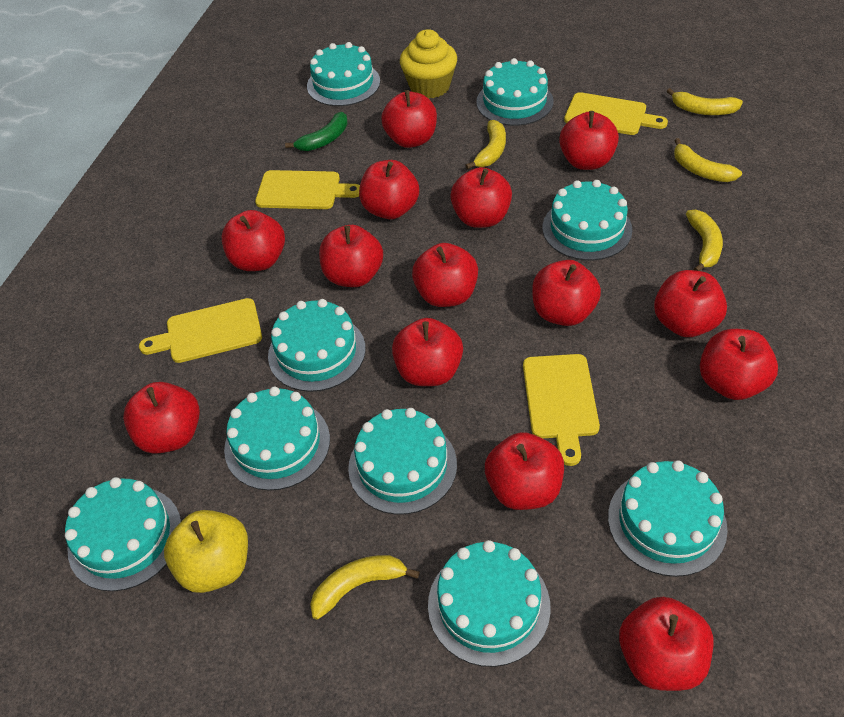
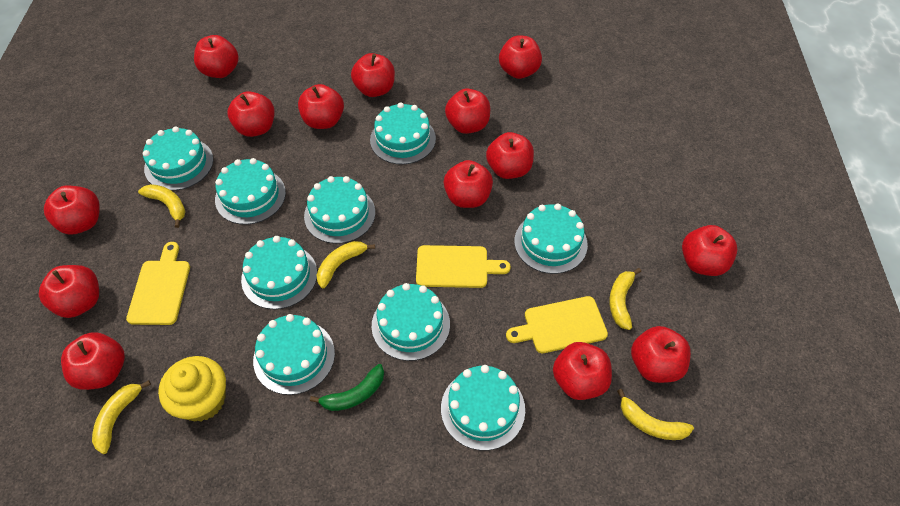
yellow apple: [164,510,248,593] = 1 -> none = 0
yellow cutting board: [139,298,262,363] [255,170,360,209] [523,354,600,466] [564,92,668,135] = 4 -> [126,242,190,325] [416,245,511,288] [506,296,608,353] = 3

